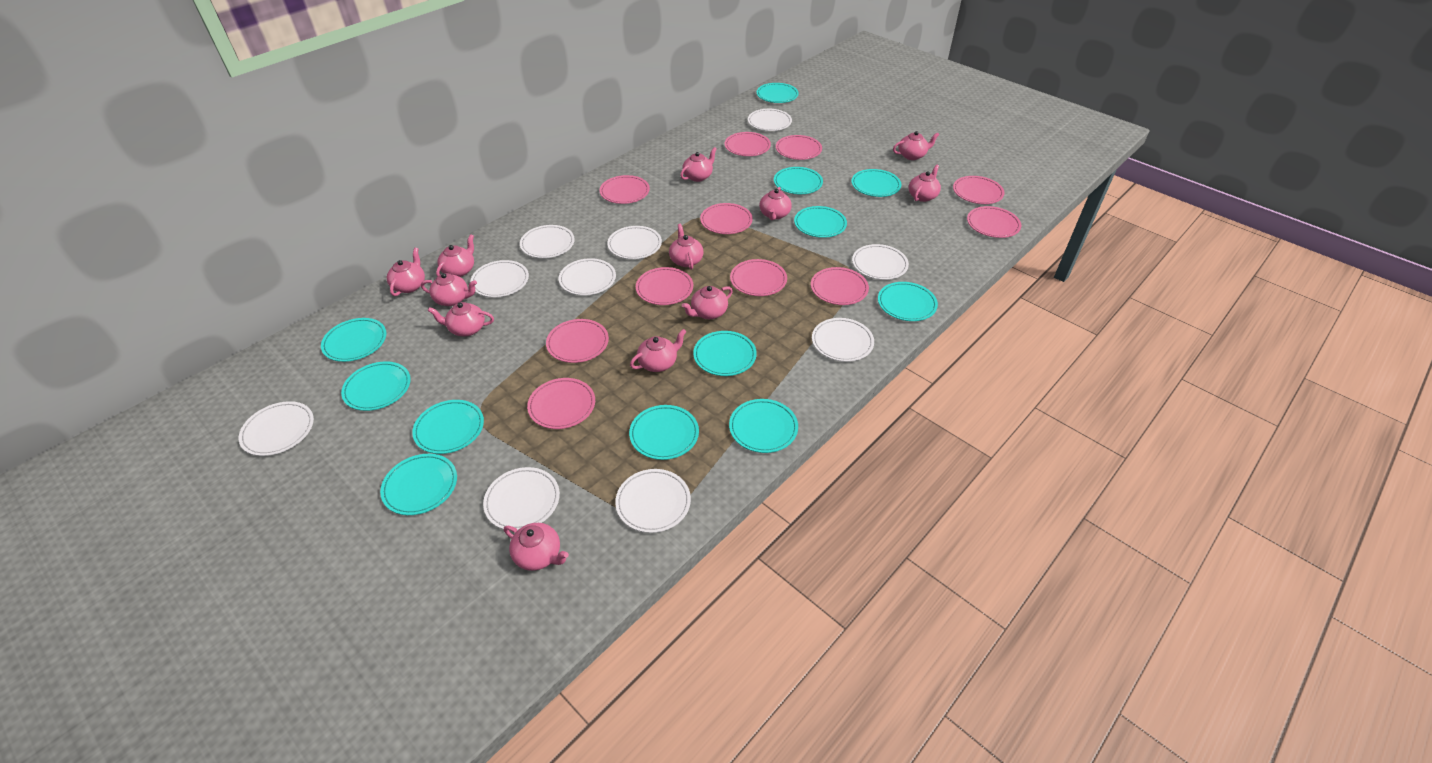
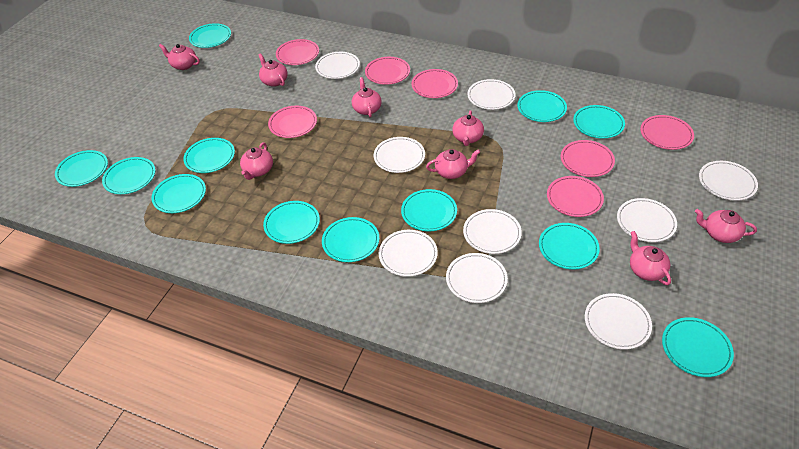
pink plate: [527,378,595,429] [546,319,609,363] [600,175,650,204] [636,267,693,305] [700,203,753,234] [725,132,771,156] [730,259,787,296] [776,135,822,160] [811,267,869,305] [953,176,1004,204] [967,206,1021,238] = 11 -> [268,106,317,138] [276,39,319,65] [365,57,410,85] [412,69,458,98] [547,176,604,217] [561,140,615,177] [640,115,694,150] = 7
pink teapot: [387,248,425,296] [421,273,477,306] [428,302,494,336] [436,234,474,277] [504,523,569,571] [630,329,686,372] [669,224,704,270] [680,147,717,182] [682,286,733,319] [759,187,792,220] [893,131,939,160] [908,165,941,202] = 12 -> [159,44,200,70] [240,142,273,180] [258,53,288,87] [352,77,382,117] [426,149,480,179] [452,110,484,146] [630,231,671,285] [695,209,757,243] = 8
white plate: [239,401,314,456] [470,260,529,297] [483,467,560,531] [520,225,575,258] [559,258,616,295] [607,226,662,259] [615,469,691,533] [748,109,792,131] [812,318,874,362] [852,244,909,280] = 10 -> [315,52,360,79] [374,137,425,173] [379,230,438,277] [446,253,508,303] [463,209,522,254] [467,79,516,110] [585,293,652,350] [617,198,677,242] [699,161,758,201] = 9

